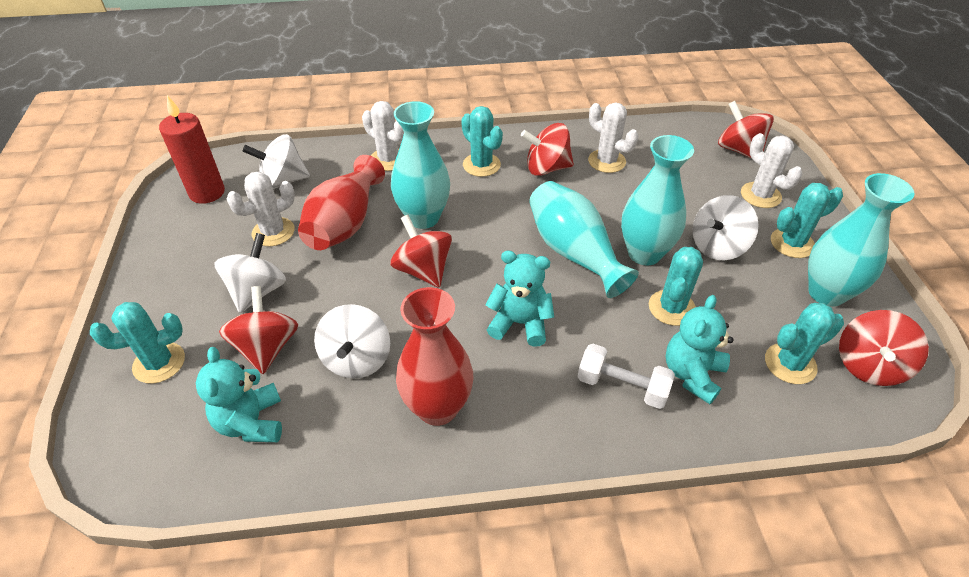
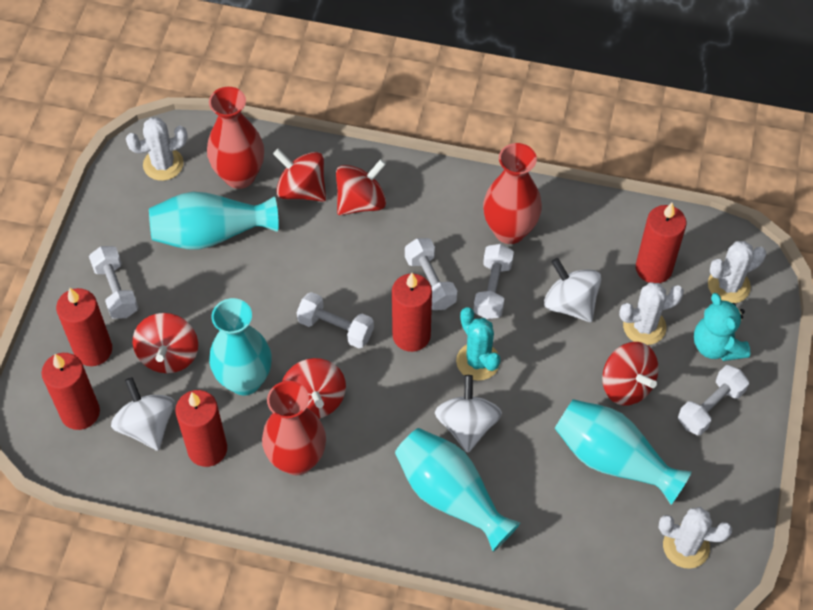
red candle: [159,95,225,204] = 1 -> [41,353,100,430] [56,288,112,366] [175,390,227,467] [392,273,432,352] [636,203,686,283] = 5
red vase: [298,155,385,250] [396,287,473,426] = 2 -> [207,87,264,189] [262,381,326,475] [483,143,542,244] = 3
turquoise cactus: [90,302,185,383] [461,106,503,177] [649,247,703,326] [765,303,844,384] [771,183,843,258] = 5 -> [456,307,501,381] = 1
turquoise teddy bear: [196,347,282,442] [485,251,554,347] [665,295,734,404] = 3 -> [694,293,750,361] = 1
white dumbbell: [577,344,675,409] = 1 -> [89,246,138,319] [297,292,374,348] [405,238,457,310] [473,244,514,319] [678,365,749,435] = 5
white spinning top: [214,233,286,313] [243,134,310,189] [314,304,390,379] [692,195,759,260] = 4 -> [111,377,175,451] [435,375,502,453] [544,258,602,322] = 3

